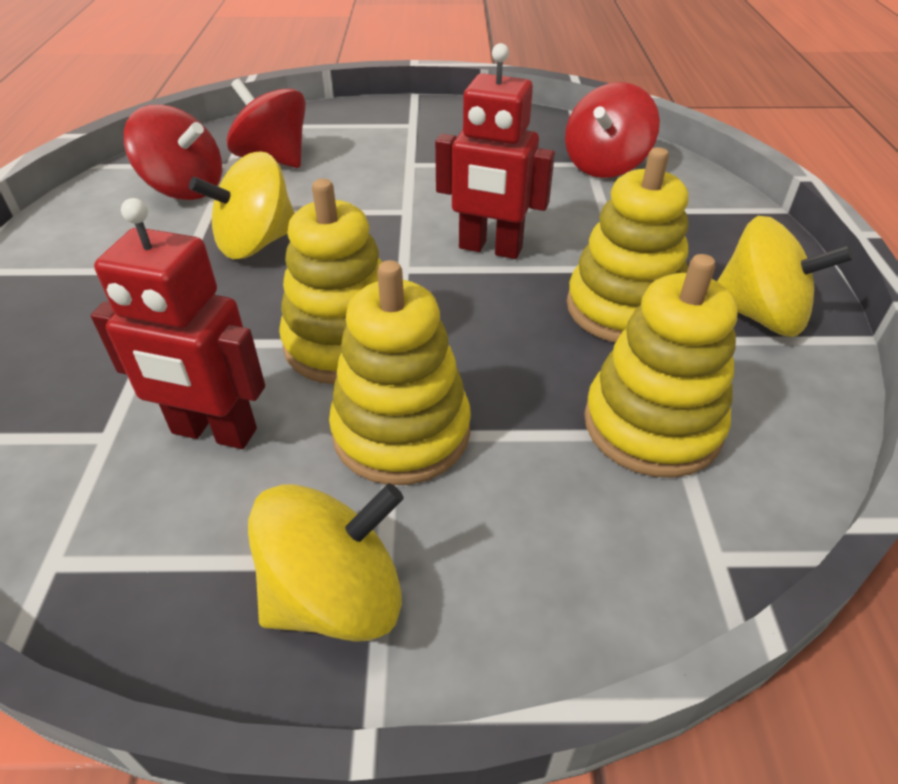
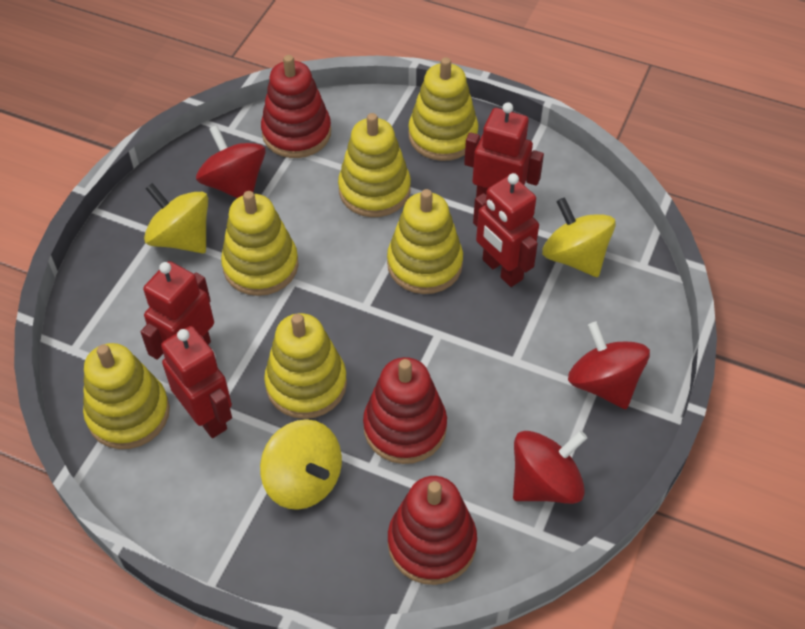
red robot: [91,198,265,449] [435,43,555,259] = 2 -> [141,261,214,360] [161,326,232,438] [464,103,544,197] [473,173,539,287] = 4
red stacking toy: none = 0 -> [261,55,331,158] [363,357,447,464] [388,476,477,585] = 3
yellow stacking toy: [279,179,382,384] [329,260,471,485] [567,147,689,343] [584,254,737,478] = 4 -> [83,343,170,449] [221,191,299,296] [264,313,347,419] [338,113,411,217] [387,189,463,294] [408,57,478,161] = 6

